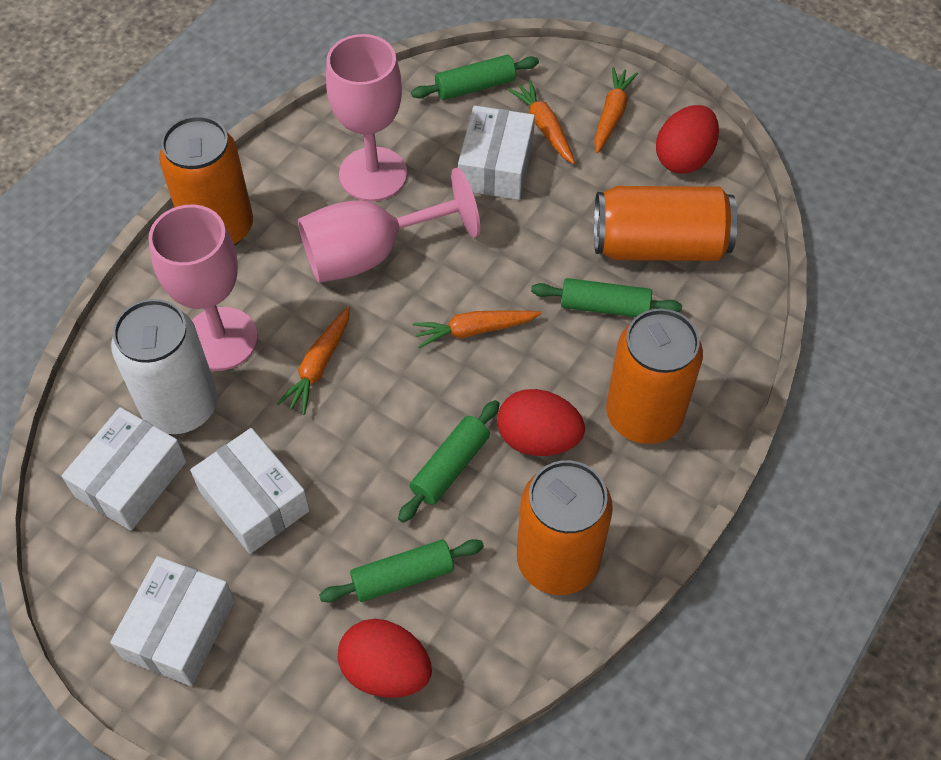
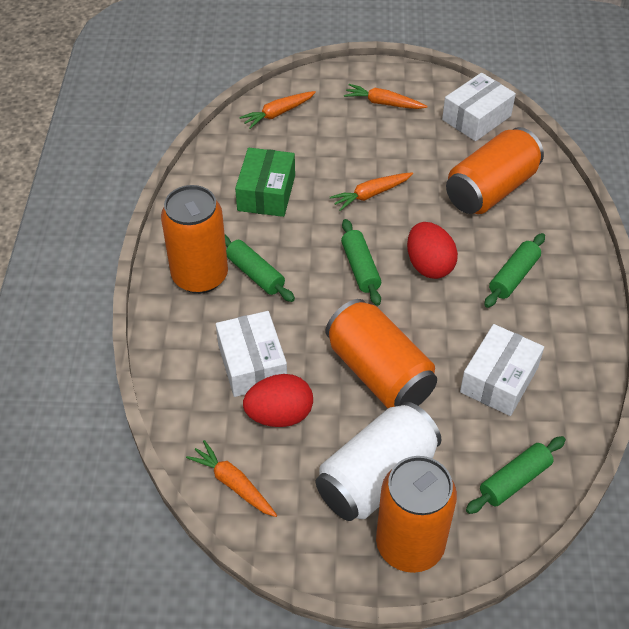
green box: none = 0 -> [235,148,295,217] = 1
pink goblet: [148,204,258,371] [298,167,480,283] [326,34,407,201] = 3 -> none = 0
red egg: [338,619,432,698] [497,389,585,456] [656,105,719,174] = 3 -> [243,374,313,427] [407,222,458,279] = 2
white box: [62,407,186,530] [110,556,235,686] [190,428,310,554] [458,106,535,200] = 4 -> [216,311,287,397] [442,73,516,141] [460,324,544,416] = 3

